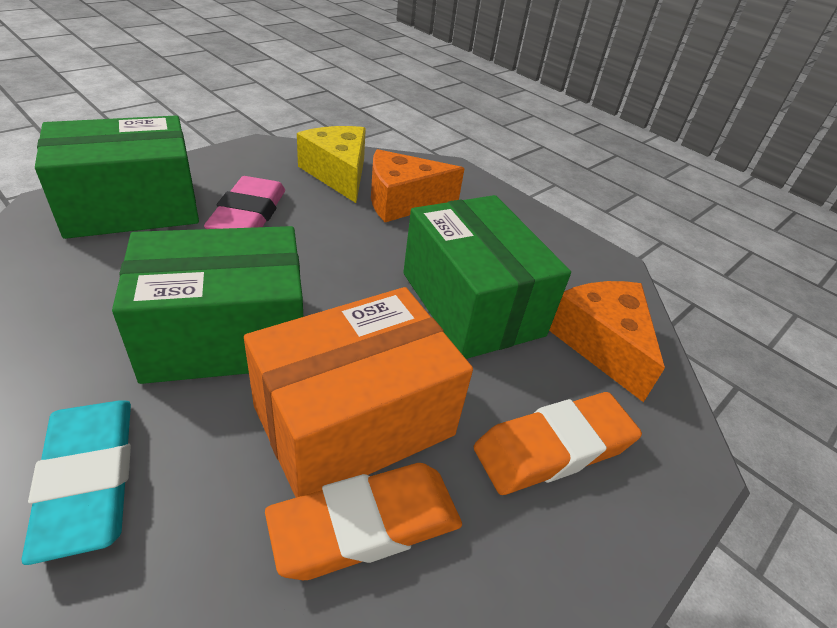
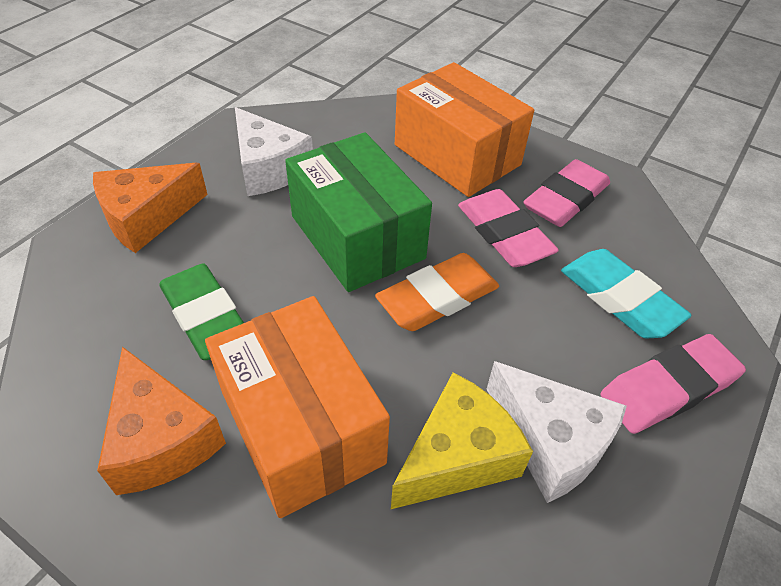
green box: [35,116,199,239] [112,226,303,384] [403,195,571,359] = 3 -> [285,132,432,292] = 1
green eraser: none = 0 -> [159,264,244,360] = 1
orange box: [244,287,473,498] = 1 -> [205,296,390,518] [395,62,534,197] = 2
orange eraser: [265,463,462,580] [474,392,642,495] = 2 -> [375,253,499,331] = 1
pink eraser: [204,176,285,229] = 1 -> [458,189,559,267] [523,159,610,227] [601,334,746,434] = 3
white cheese: none = 0 -> [235,107,313,196] [487,361,627,503] = 2

